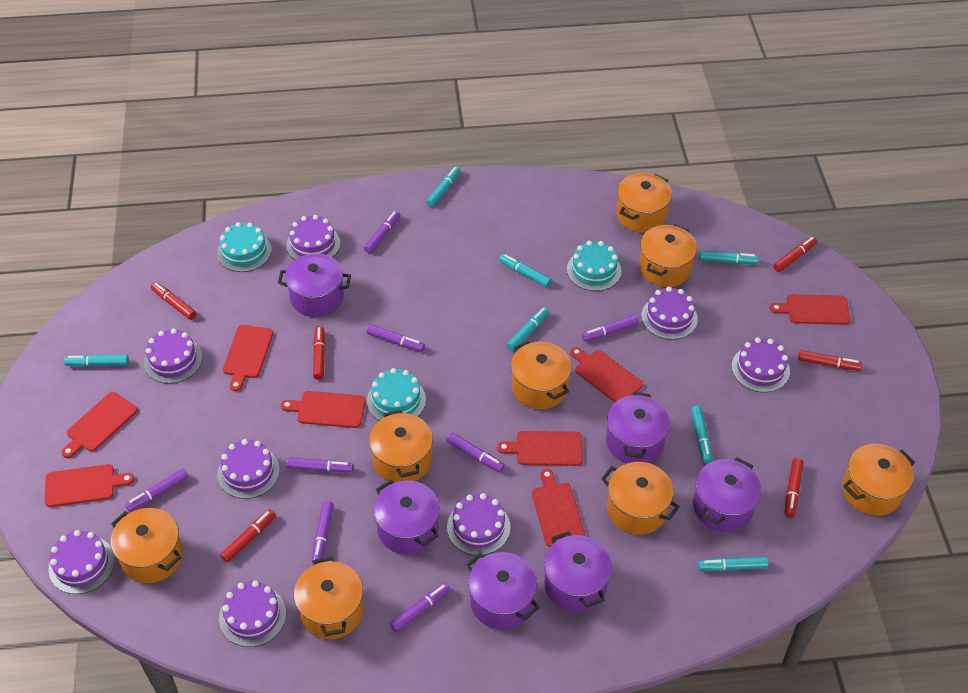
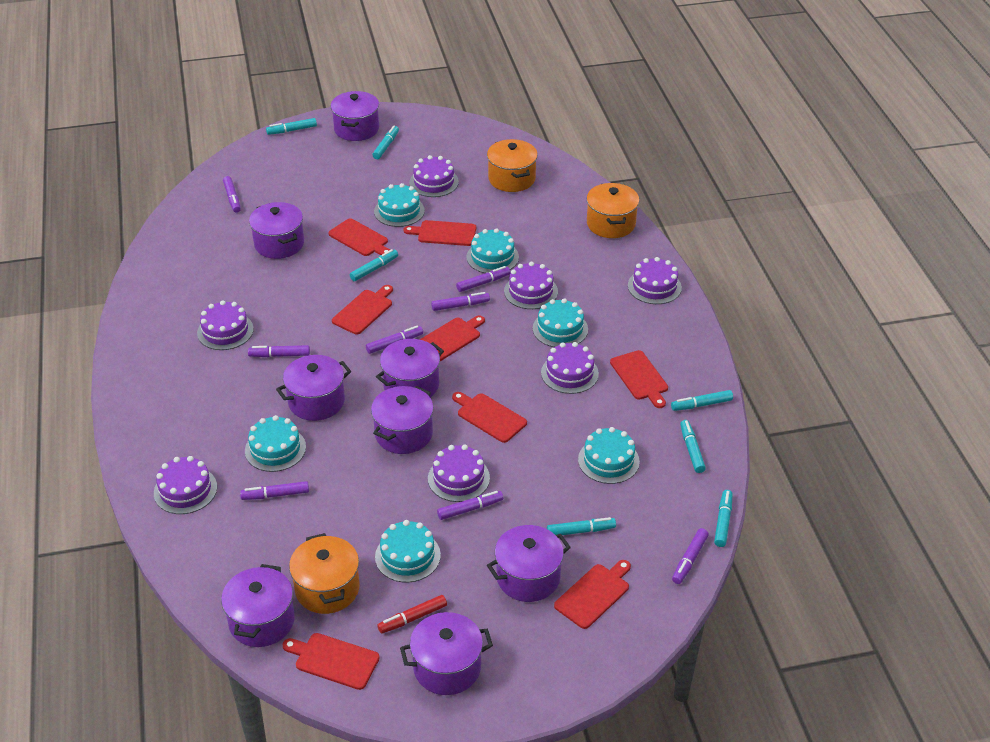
orange pot: [111,508,183,583] [294,556,364,639] [369,410,433,483] [511,341,572,409] [601,462,680,535] [616,173,672,233] [639,224,697,287] [842,444,915,516] = 8 -> [289,533,360,614] [487,139,538,192] [587,183,639,238] = 3
purple cake: [49,530,115,594] [144,329,202,384] [218,439,280,499] [219,580,286,647] [286,215,340,260] [447,493,510,555] [641,287,698,340] [732,337,790,392] = 8 -> [154,456,217,514] [197,300,254,350] [409,155,459,197] [428,444,490,502] [504,262,558,309] [541,342,599,394] [628,257,682,304] = 7
purple pot: [278,254,351,317] [373,480,440,555] [466,552,540,630] [544,531,612,612] [606,392,670,463] [693,457,761,532] = 6 -> [221,564,295,647] [249,202,304,259] [276,355,351,421] [331,91,379,141] [371,386,434,454] [376,339,444,398] [400,612,493,695] [487,525,571,602] = 8
red marker: [151,282,196,320] [220,509,276,563] [313,326,325,380] [773,237,817,272] [785,458,804,518] [798,350,862,371] = 6 -> [377,595,447,634] = 1
turquoise cake: [217,222,272,272] [367,368,426,421] [567,241,622,291] = 3 -> [245,415,306,472] [374,183,425,227] [375,520,441,583] [466,228,519,273] [533,298,588,347] [578,427,640,484] = 6

